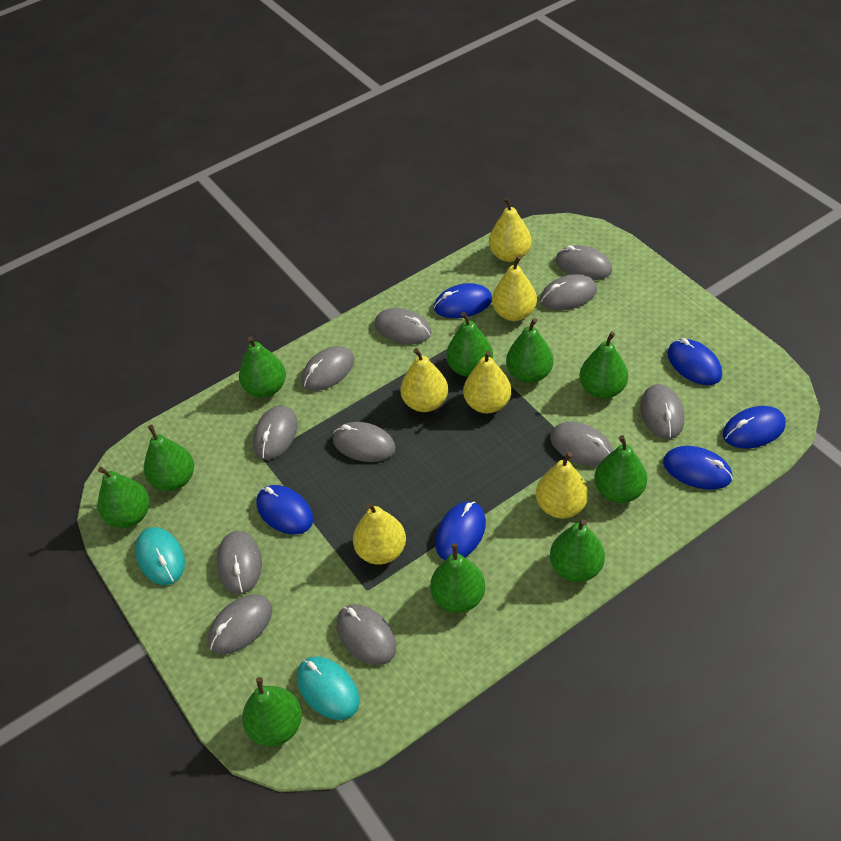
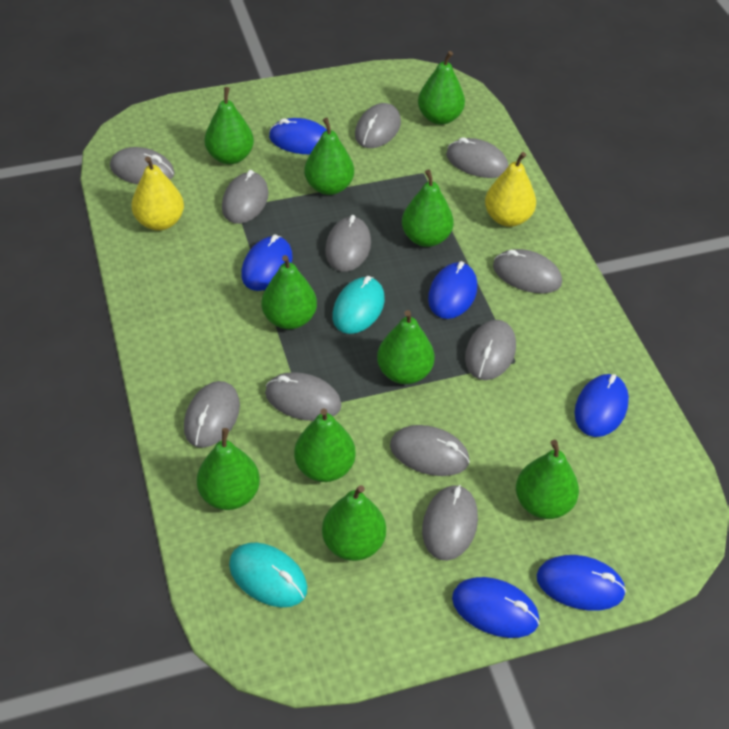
yellow pear: [353,502,406,565] [400,348,448,412] [463,351,511,413] [489,197,532,262] [492,256,537,321] [536,452,588,519] = 6 -> [131,156,184,231] [485,152,536,227] = 2

